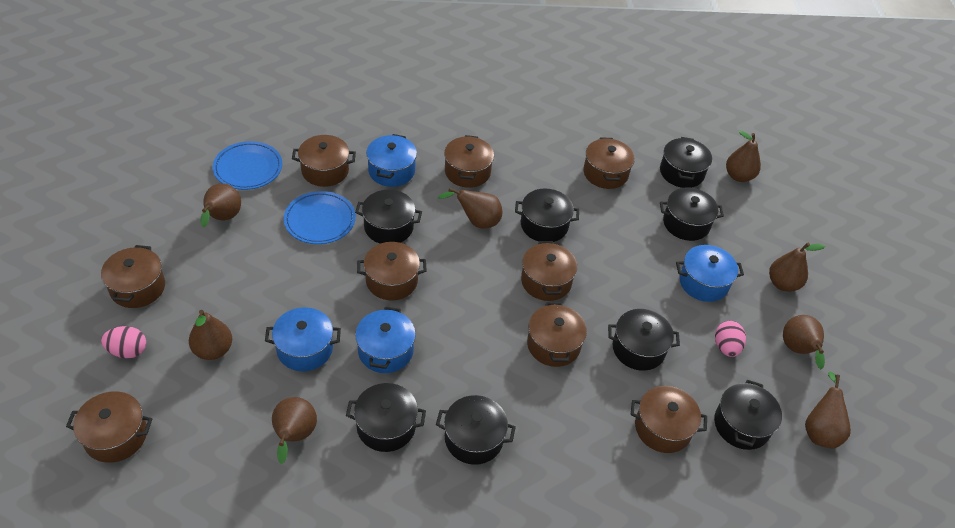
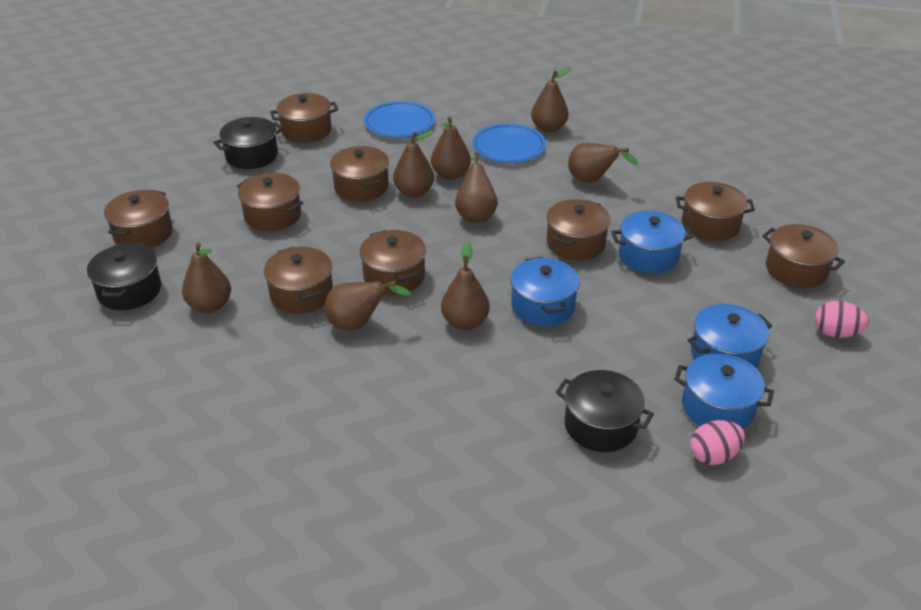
black pot: [346,383,426,452] [355,190,422,244] [436,395,516,465] [515,188,579,242] [608,309,680,371] [660,137,712,188] [660,188,724,241] [714,380,782,450] = 8 -> [87,243,161,310] [213,117,283,169] [556,370,654,452] = 3

